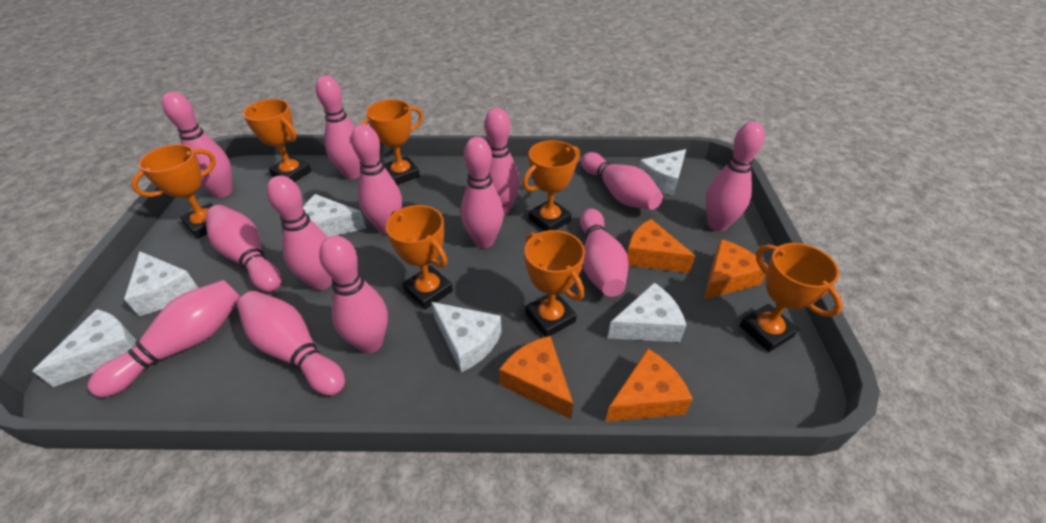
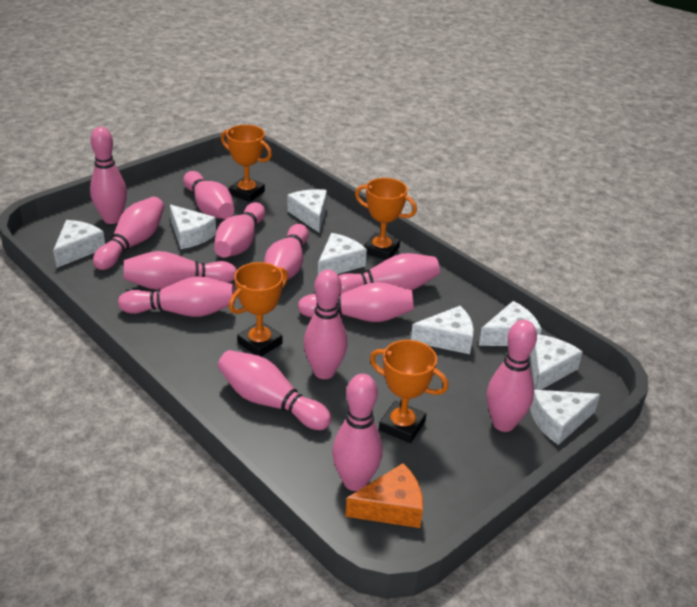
orange cheese: [499,336,573,419] [605,349,693,422] [627,219,695,273] [703,239,768,300] = 4 -> [345,463,423,528] = 1
orange trophy: [131,144,215,239] [243,99,311,182] [361,100,423,185] [386,205,453,309] [523,140,580,231] [525,230,585,337] [740,243,843,352] = 7 -> [221,125,272,202] [229,262,288,356] [355,178,417,260] [370,340,448,443] = 4
white cheese: [33,309,137,387] [124,251,198,316] [303,194,366,237] [431,302,502,372] [608,283,687,342] [639,149,686,195] = 6 -> [53,220,105,268] [170,204,216,249] [287,189,327,232] [318,233,367,275] [411,306,474,354] [478,301,542,346] [530,334,583,390] [530,390,600,445] = 8

